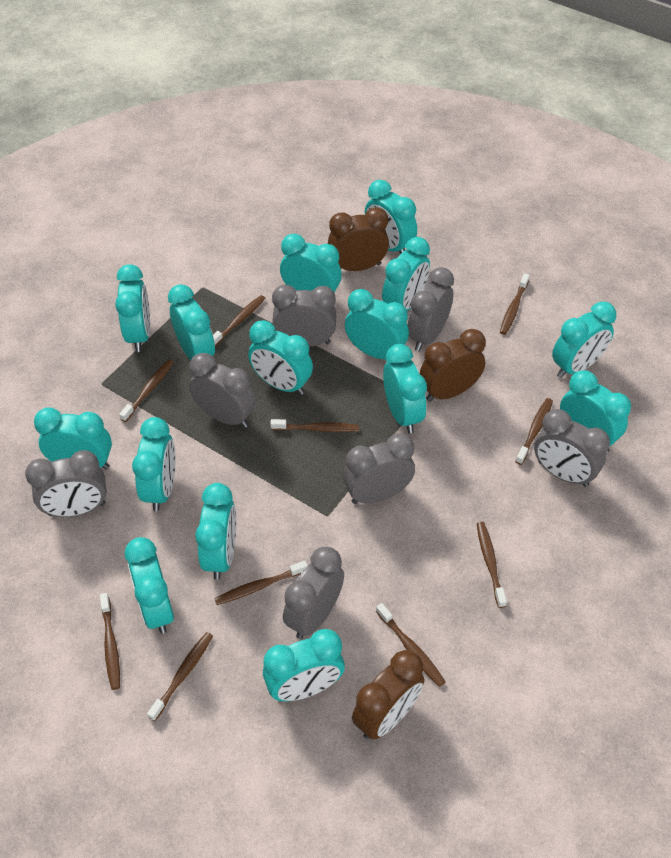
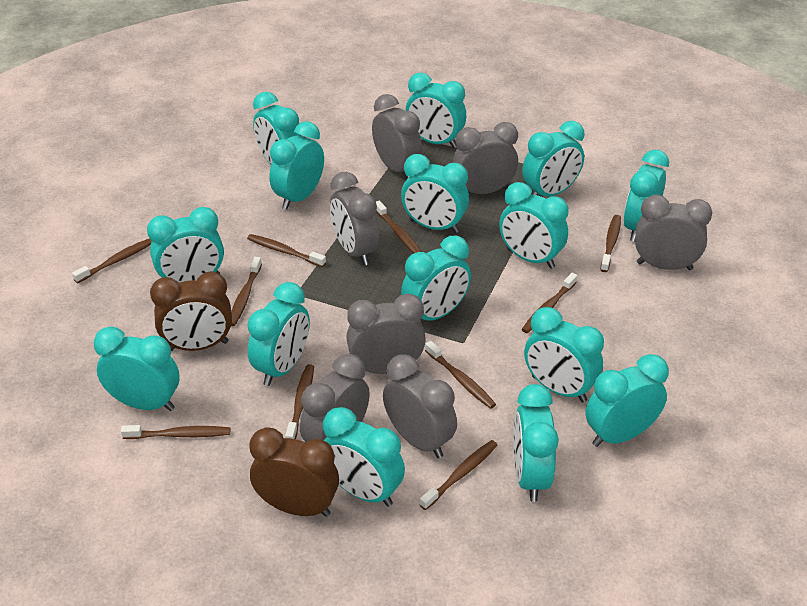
brown clock: [328,207,389,271] [352,650,425,739] [420,329,486,402] = 3 -> [150,271,232,351] [249,427,339,517] = 2

